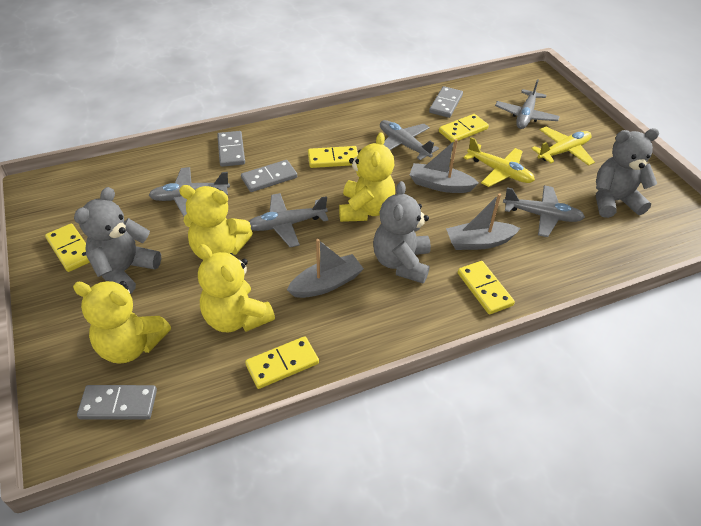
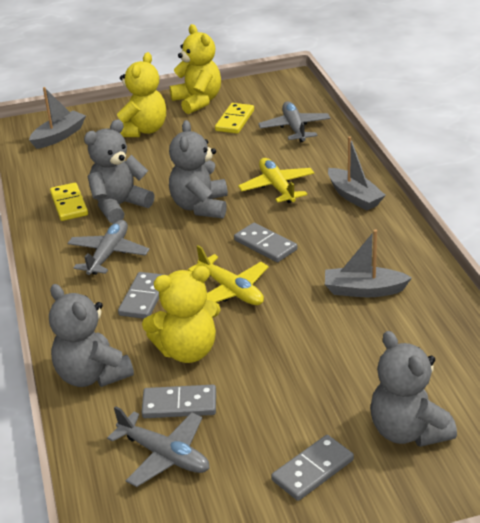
grey plane: [148,167,230,216] [249,193,329,247] [380,120,439,160] [495,79,560,129] [503,185,585,237] = 5 -> [68,220,150,275] [107,406,210,487] [258,101,330,142] = 3
grey teddy bear: [74,187,161,294] [373,181,431,284] [596,128,659,218] = 3 -> [49,284,134,387] [84,119,155,224] [169,120,228,218] [370,331,457,447] = 4
yellow domino: [45,223,90,272] [245,336,319,389] [308,146,358,168] [439,114,489,143] [458,261,515,314] = 5 -> [50,183,88,221] [215,103,254,134] = 2
yellow teddy bear: [73,281,171,364] [179,185,253,260] [198,244,275,333] [339,132,395,222] = 4 -> [117,52,166,137] [142,266,221,363] [170,24,221,114] = 3

